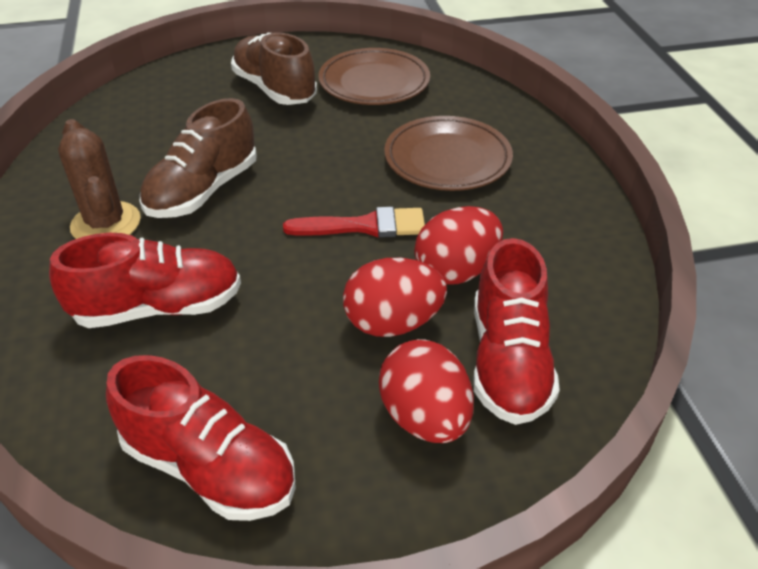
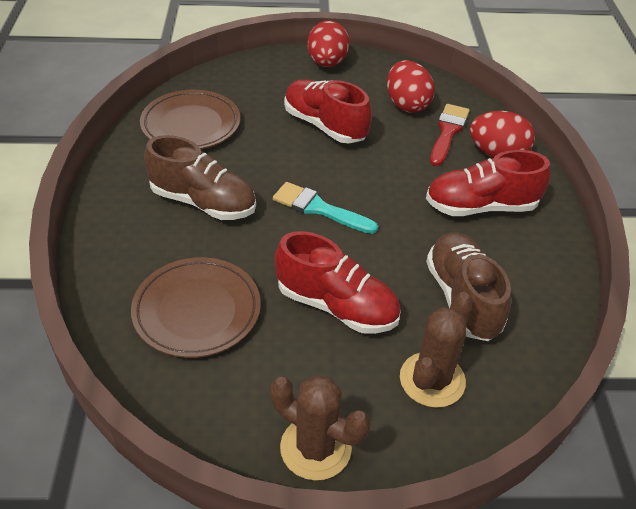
brown cactus: [58,119,141,239] = 1 -> [271,375,370,481] [400,292,473,408] = 2
turquoise brush: none = 0 -> [273,182,378,234] = 1

